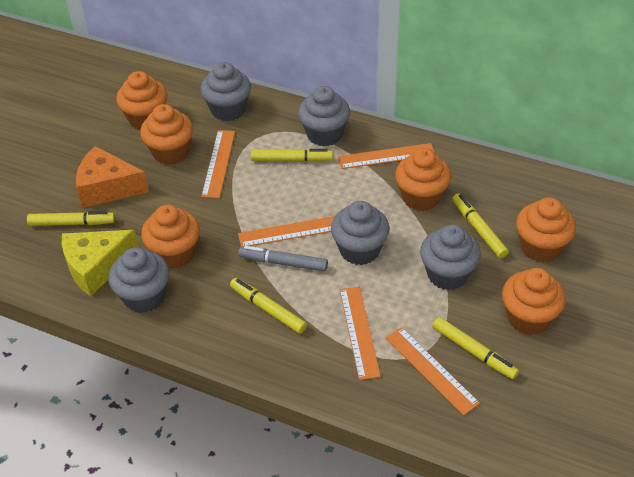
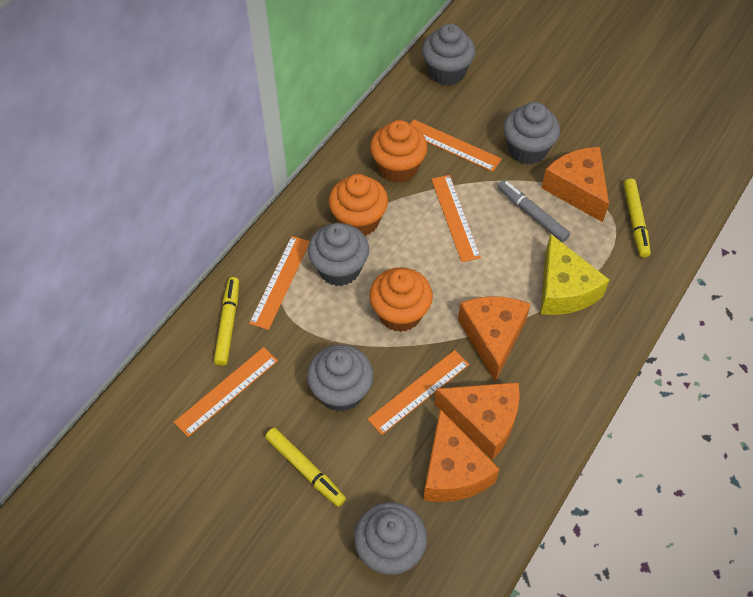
orange cheese: [76,146,149,208] = 1 -> [423,409,499,502] [434,382,520,460] [458,296,531,382] [541,147,609,222] = 4
orange cupcake: [116,71,167,130] [140,104,193,165] [141,205,200,269] [395,148,451,211] [502,268,566,335] [516,197,576,262] = 6 -> [329,174,388,236] [369,267,433,332] [370,120,428,183] = 3
yellow marker: [27,211,115,226] [230,278,307,334] [251,149,333,162] [432,317,519,379] [452,193,509,258] = 5 -> [214,277,239,366] [265,428,346,507] [624,179,651,258] = 3

